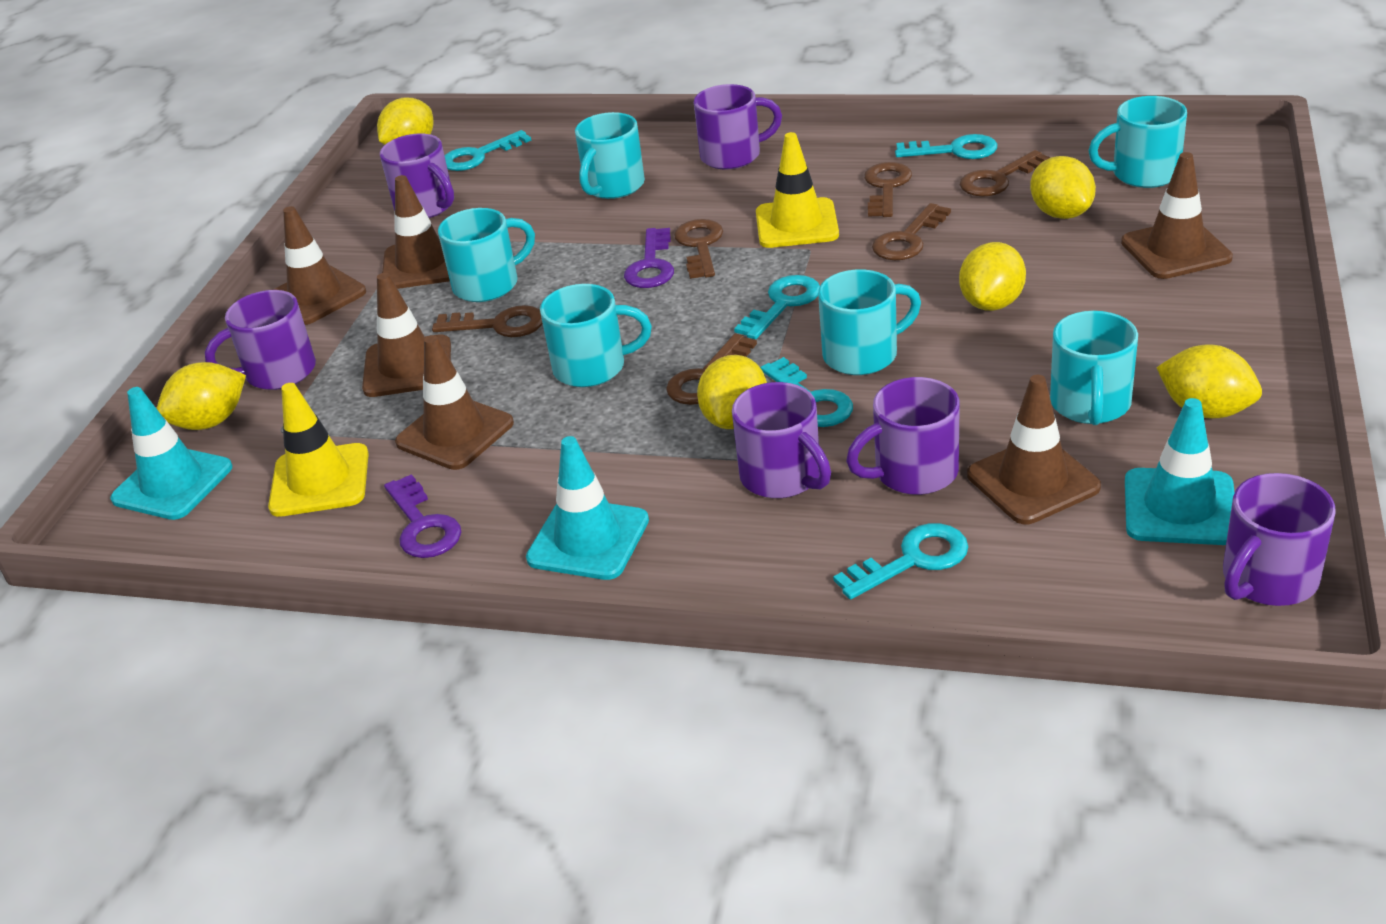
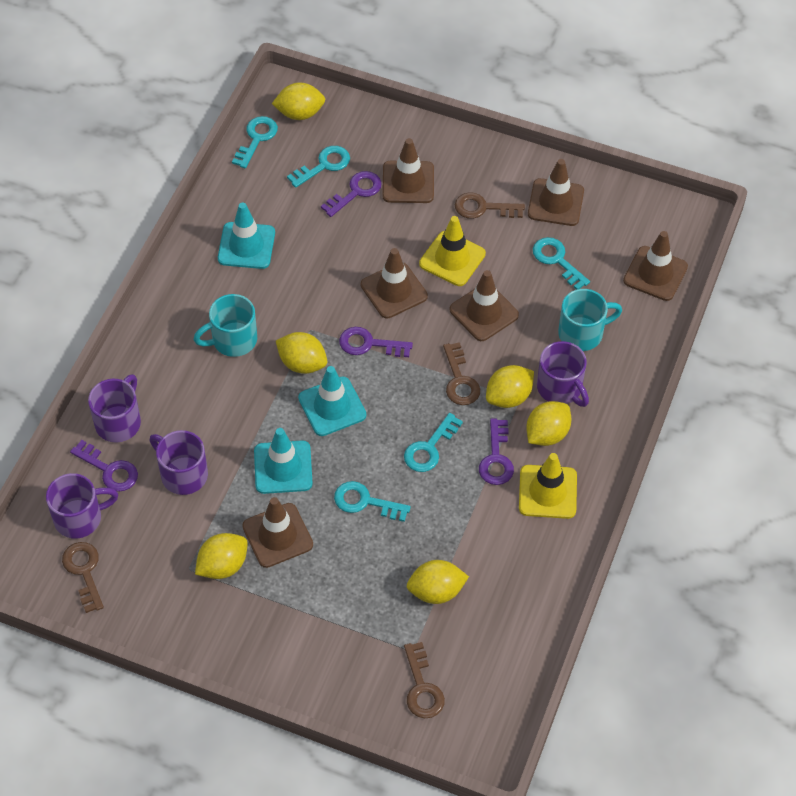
brown key: [432,305,543,337] [666,333,757,405] [674,219,723,279] [864,162,912,217] [872,203,951,260] [960,150,1051,197] = 6 -> [62,542,104,613] [404,642,445,718] [443,342,480,405] [455,192,525,219] = 4
purple key: [384,474,461,558] [624,228,674,288] = 2 -> [70,440,138,492] [321,171,381,217] [339,327,413,357] [479,418,514,485] = 4
purple mug: [205,290,316,390] [380,133,454,218] [694,84,782,170] [732,382,831,498] [846,377,960,495] [1223,473,1336,606] = 6 -> [46,473,118,539] [88,374,141,443] [149,430,208,495] [537,341,589,407] = 4
turquoise mug: [438,208,535,302] [540,284,652,387] [575,112,645,199] [818,269,921,375] [1050,311,1138,425] [1088,96,1187,188] = 6 -> [193,294,257,357] [558,289,622,351] = 2

